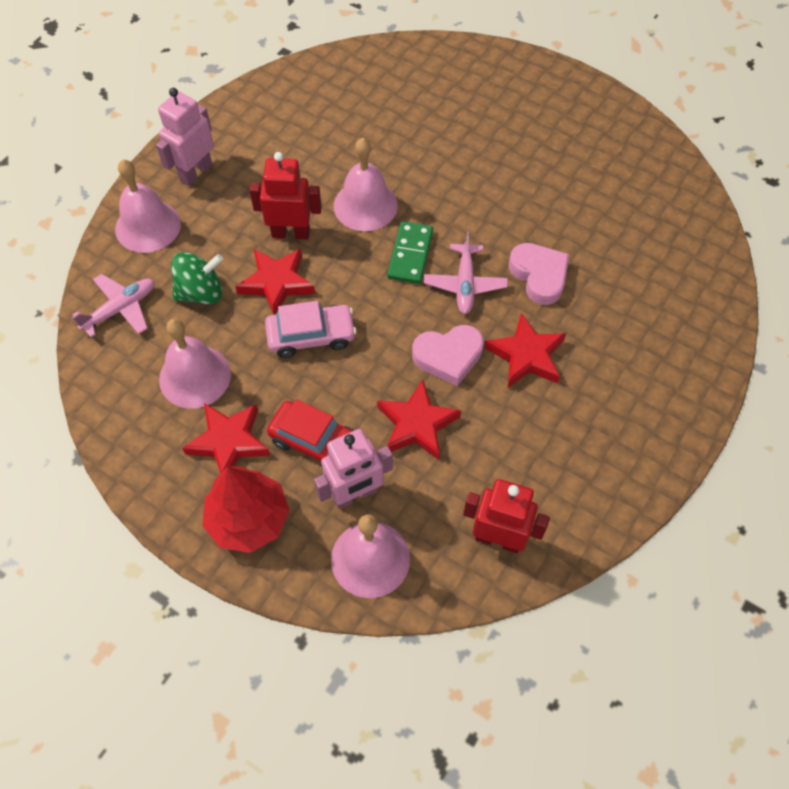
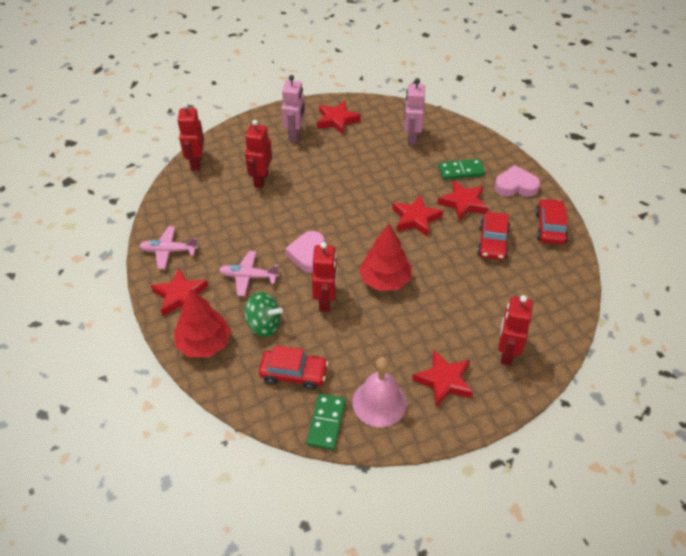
green domino: [387,221,433,284] = 1 -> [306,394,346,450] [438,159,485,180] = 2
pink bell: [115,160,181,253] [159,318,231,409] [331,514,410,598] [334,138,398,231] = 4 -> [352,357,407,427] = 1
pink car: [265,301,357,358] = 1 -> none = 0
red car: [267,399,354,467] = 1 -> [259,345,329,390] [477,212,510,260] [536,198,568,245] = 3
red robot: [249,152,322,239] [463,479,550,553] = 2 -> [177,103,204,170] [245,120,272,188] [312,242,337,312] [498,295,533,366] = 4
red star: [182,403,271,473] [235,249,315,315] [377,379,461,460] [485,313,566,388] = 4 -> [151,268,208,316] [317,101,361,135] [392,195,443,237] [412,350,473,407] [437,180,488,221] = 5
red tree: [202,466,290,553] = 1 -> [174,289,231,357] [359,224,412,291] = 2

